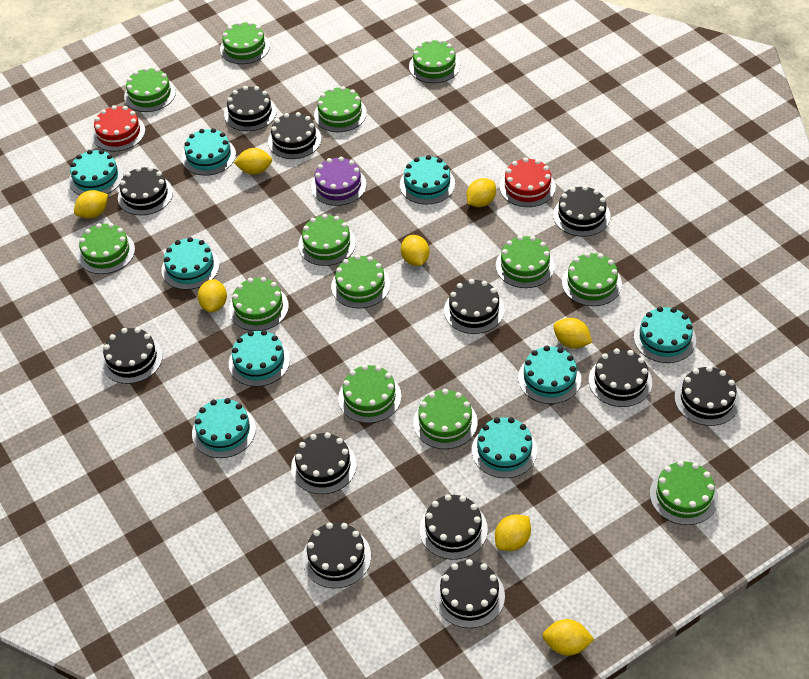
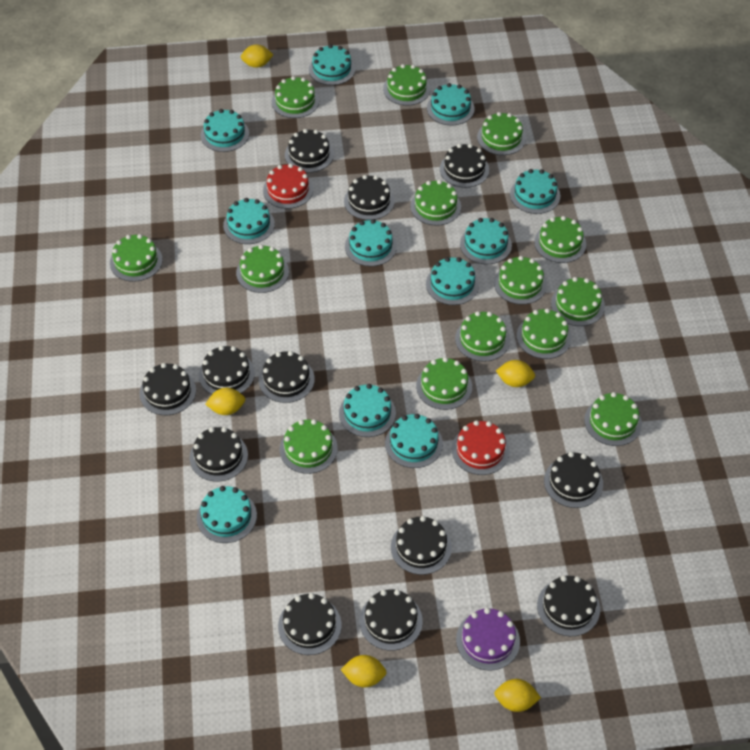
green cake: [78,223,135,274] [124,67,176,112] [220,22,270,64] [229,277,289,331] [298,214,356,266] [314,86,367,132] [331,255,390,309] [338,365,401,423] [409,39,460,83] [413,389,478,449] [496,235,555,288] [562,252,622,306] [650,461,718,525] = 13 -> [110,234,163,282] [236,245,289,293] [272,76,319,118] [280,419,338,474] [383,64,430,106] [410,180,461,226] [416,357,472,410] [455,311,510,362] [477,112,526,155] [494,256,547,305] [517,308,571,359] [534,216,586,263] [551,277,605,326] [584,392,642,446] = 14
turquoise cake: [69,150,124,195] [161,237,219,290] [182,128,236,176] [192,398,256,458] [229,330,290,387] [400,155,455,205] [472,417,537,478] [518,345,581,404] [634,307,696,363] = 9 -> [197,486,257,543] [201,109,249,152] [223,198,275,244] [309,44,355,85] [339,384,396,437] [345,219,397,266] [385,414,443,468] [426,257,479,305] [427,83,475,125] [460,218,512,264] [510,169,560,214] = 11
yellow lemon: [74,190,108,219] [198,279,227,312] [234,148,272,175] [401,235,429,266] [466,178,496,207] [495,514,531,551] [542,619,594,656] [553,318,592,349] = 8 -> [206,388,245,415] [241,44,273,68] [341,655,387,687] [494,679,541,712] [496,360,535,387] = 5

